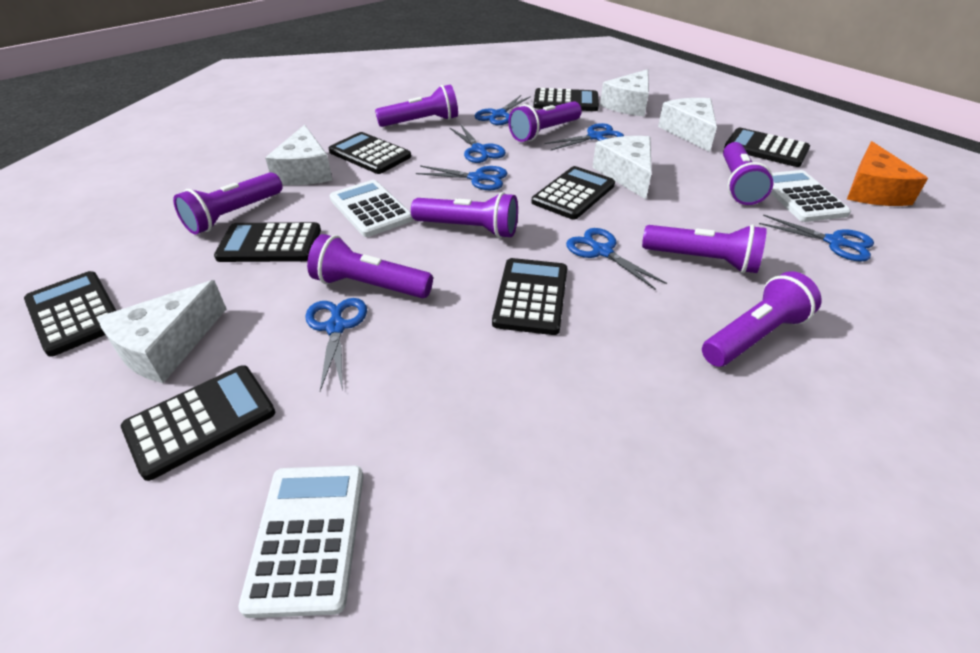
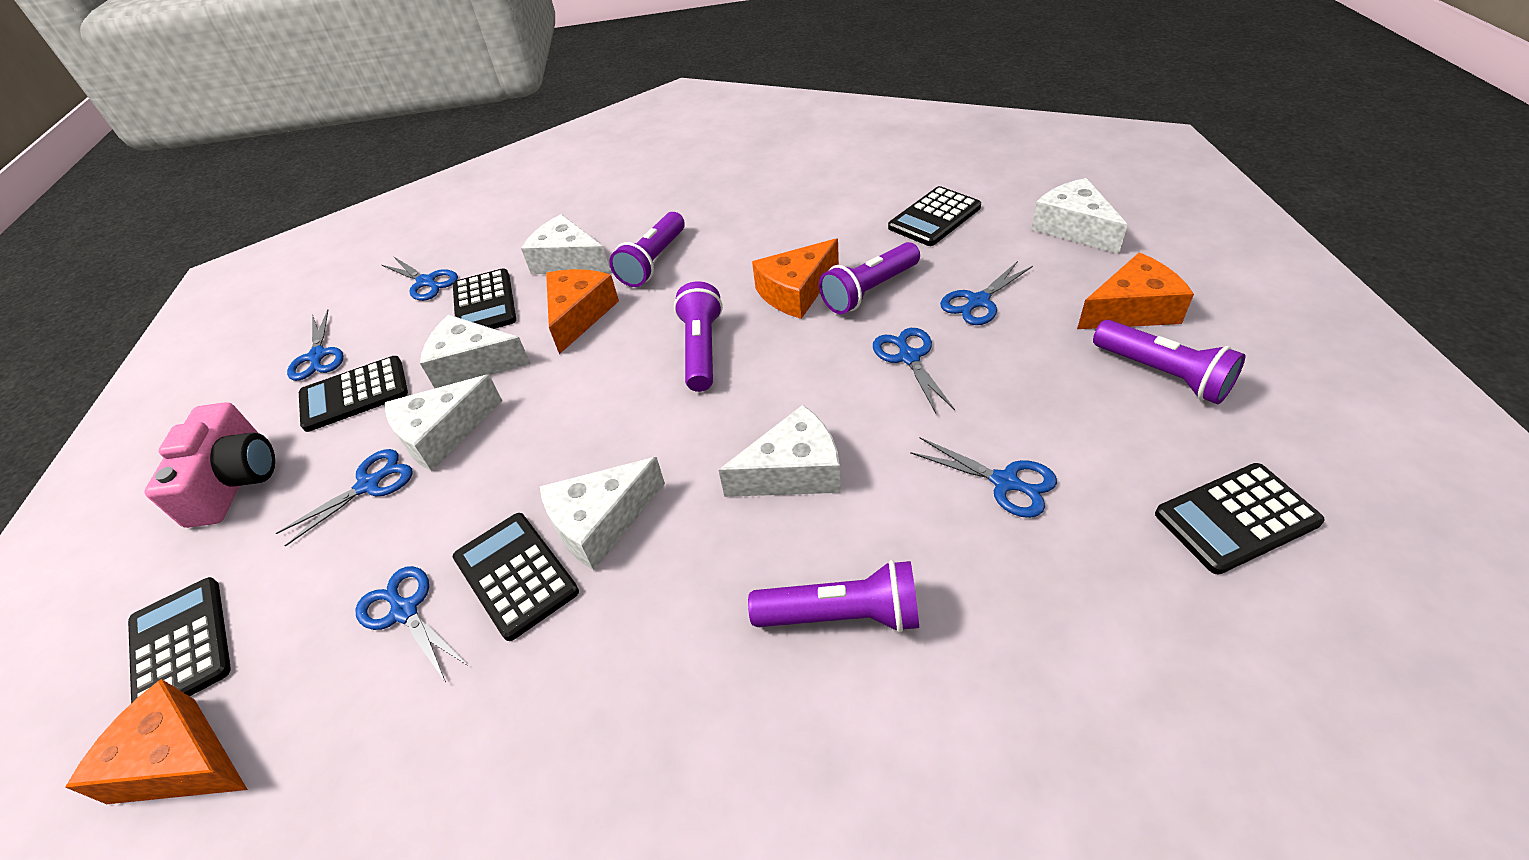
black calculator: [24,271,116,357] [121,365,275,481] [214,222,321,262] [329,132,411,174] [492,258,567,335] [531,166,615,219] [533,88,599,111] [724,128,810,167] = 8 -> [128,577,231,703] [299,356,408,432] [453,268,516,329] [453,513,579,641] [888,186,981,246] [1155,463,1325,575] = 6
orange cheese: [847,141,928,206] = 1 -> [65,679,248,804] [546,269,619,354] [752,238,839,319] [1077,253,1194,329] = 4
pink camera: none = 0 -> [144,402,275,528] = 1
purple flashlight: [173,172,282,234] [307,234,433,298] [375,85,458,127] [411,192,518,238] [508,101,582,142] [642,224,767,273] [702,271,822,367] [723,142,773,205] = 8 -> [609,212,685,287] [674,281,723,392] [748,560,919,633] [819,242,920,314] [1093,320,1245,404] = 5
white calculator: [238,466,364,618] [329,180,413,237] [771,170,851,222] = 3 -> none = 0
white cheese: [97,280,226,383] [265,125,332,185] [592,136,652,199] [600,69,649,116] [658,98,717,152] = 5 -> [385,375,502,471] [420,315,531,388] [521,214,611,274] [540,457,665,570] [719,405,841,497] [1031,178,1128,254] = 6

